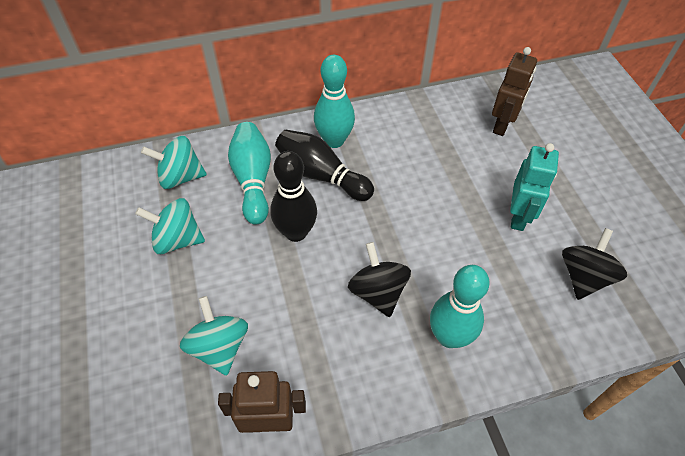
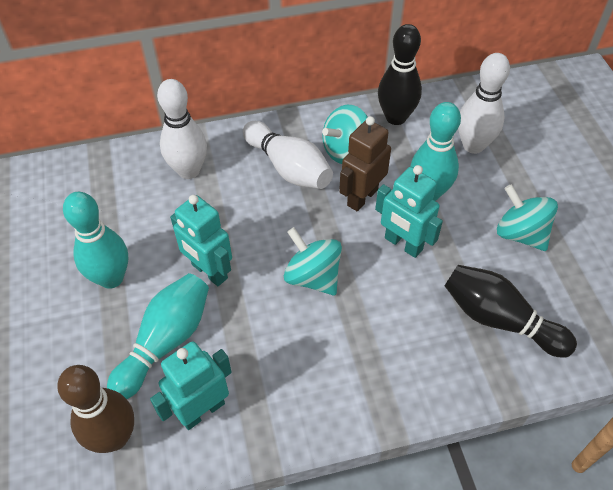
black spinning top: [348,242,411,317] [562,228,627,300] = 2 -> none = 0
brown bowling pin: none = 0 -> [57,365,134,453] = 1
brown robot: [218,371,306,433] [492,47,537,136] = 2 -> [339,116,391,212] = 1
turquoise robot: [510,143,559,231] = 1 -> [150,341,232,430] [170,195,232,286] [375,165,443,258] = 3
white bowling pin: none = 0 -> [157,79,207,179] [243,121,333,189] [458,53,510,154] = 3

